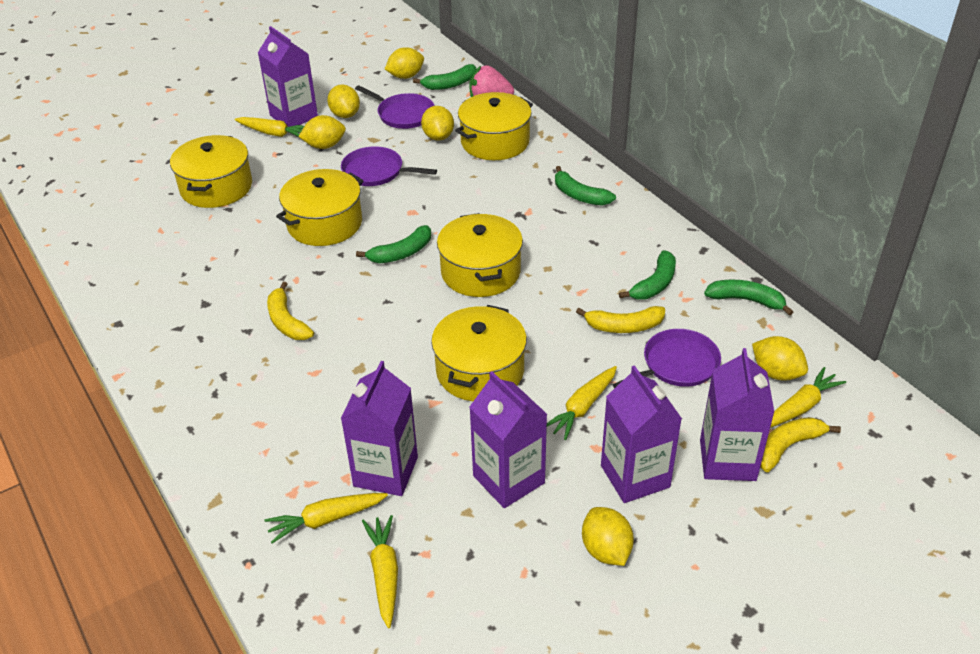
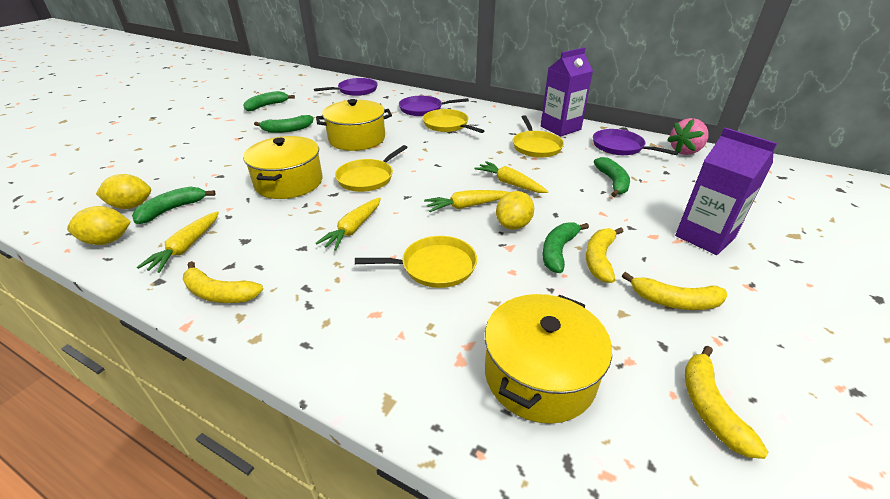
purple carton: [258,26,318,127] [341,361,418,496] [470,371,547,508] [601,365,682,503] [700,348,774,481] = 5 -> [541,47,593,136] [675,128,777,255] = 2
yellow banana: [267,282,314,340] [576,306,665,333] [760,417,841,472] = 3 -> [183,261,263,303] [586,227,624,283] [622,272,727,310] [685,346,768,459] = 4
yellow carrot: [235,117,304,137] [264,493,388,544] [362,515,398,628] [547,366,617,440] [770,367,846,428] = 5 -> [137,211,219,273] [315,198,381,251] [424,190,509,212] [474,161,548,193] = 4
yellow lemon: [298,115,346,149] [327,85,360,118] [385,47,424,79] [421,106,454,140] [582,507,634,566] [752,336,808,381] = 6 -> [67,206,131,245] [96,174,151,209] [496,191,534,230] = 3
yellow pan: none = 0 -> [335,145,408,192] [355,236,477,288] [422,109,484,133] [513,115,564,158] = 4
yellow pot: [170,135,252,208] [276,169,364,246] [431,305,527,401] [437,213,523,297] [455,92,533,160] = 5 -> [243,136,322,199] [316,99,392,151] [485,294,612,424] = 3

